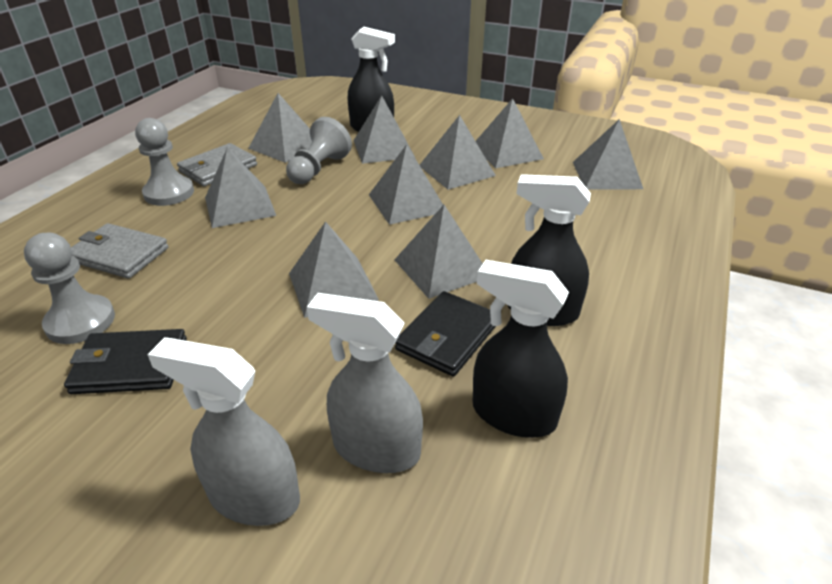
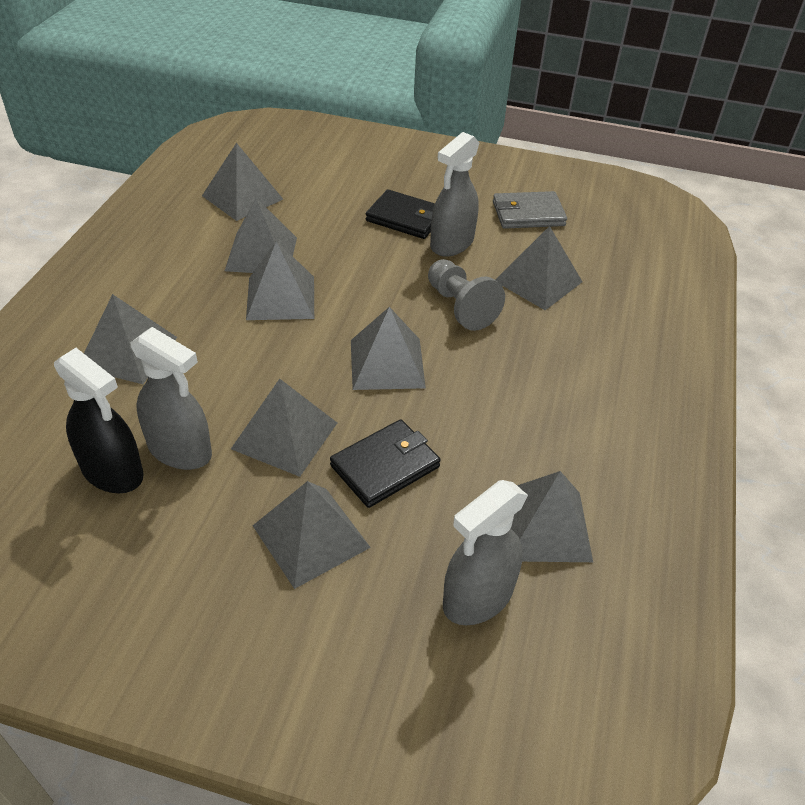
black spray bottle: [348,27,395,132] [472,260,569,438] [508,174,591,326] = 3 -> [54,348,144,493] = 1
grey pawn: [24,233,115,344] [135,118,194,206] [286,117,352,184] = 3 -> [428,259,505,331] = 1
grey spray bottle: [147,337,300,526] [307,293,423,473] = 2 -> [130,327,212,470] [430,132,479,257] [443,480,528,625] = 3
grey wallet: [71,223,169,279] [177,143,257,186] = 2 -> [493,191,567,229] = 1

